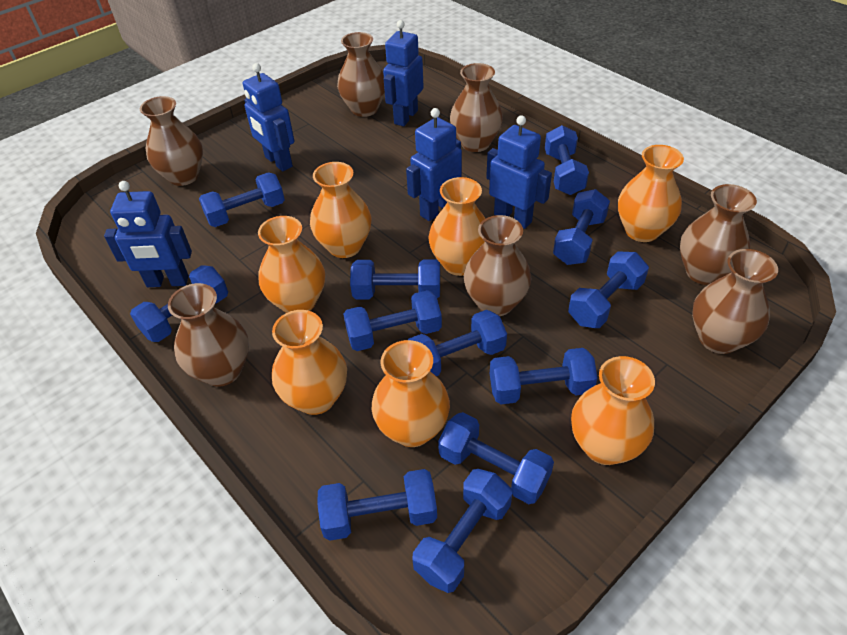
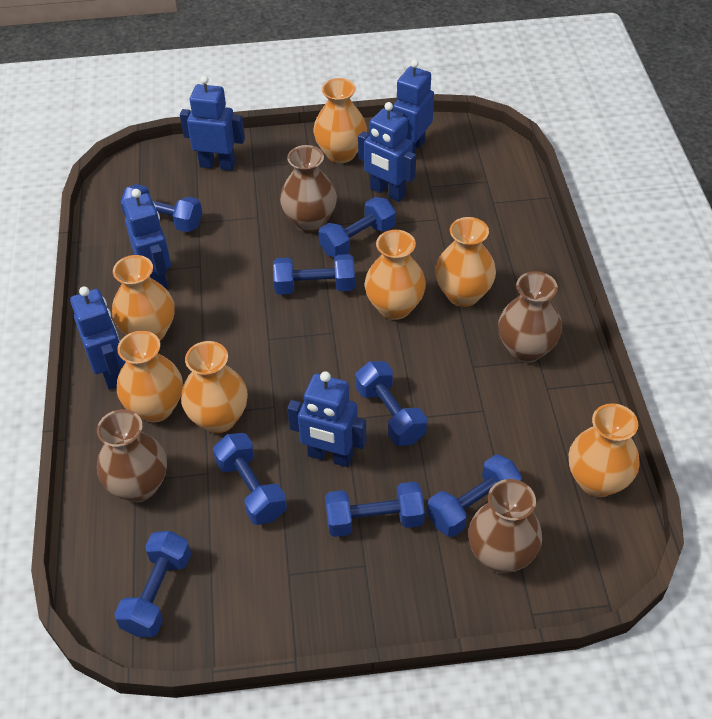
blue dumbbell: [130,265,228,342] [199,172,285,227] [317,469,437,541] [343,290,442,351] [350,259,440,299] [408,310,507,376] [413,469,512,593] [438,412,554,504] [490,348,598,404] [545,125,589,195] [553,189,610,265] [568,251,649,328] = 12 -> [115,531,191,637] [120,184,202,232] [213,433,287,525] [273,254,355,295] [318,197,396,257] [325,481,425,537] [355,361,427,446] [427,454,522,537] = 8
blue robot: [104,181,192,287] [243,63,294,171] [383,20,424,126] [406,108,462,221] [486,115,552,229] = 5 -> [70,286,125,390] [123,189,171,288] [180,76,245,171] [287,371,366,467] [358,102,416,202] [393,59,434,154] = 6
brown vase: [140,96,203,186] [168,283,249,387] [337,32,385,117] [450,63,503,152] [464,215,531,316] [680,184,757,285] [692,249,778,354] = 7 -> [97,409,167,502] [280,145,337,233] [468,479,542,573] [498,271,562,363] = 4

